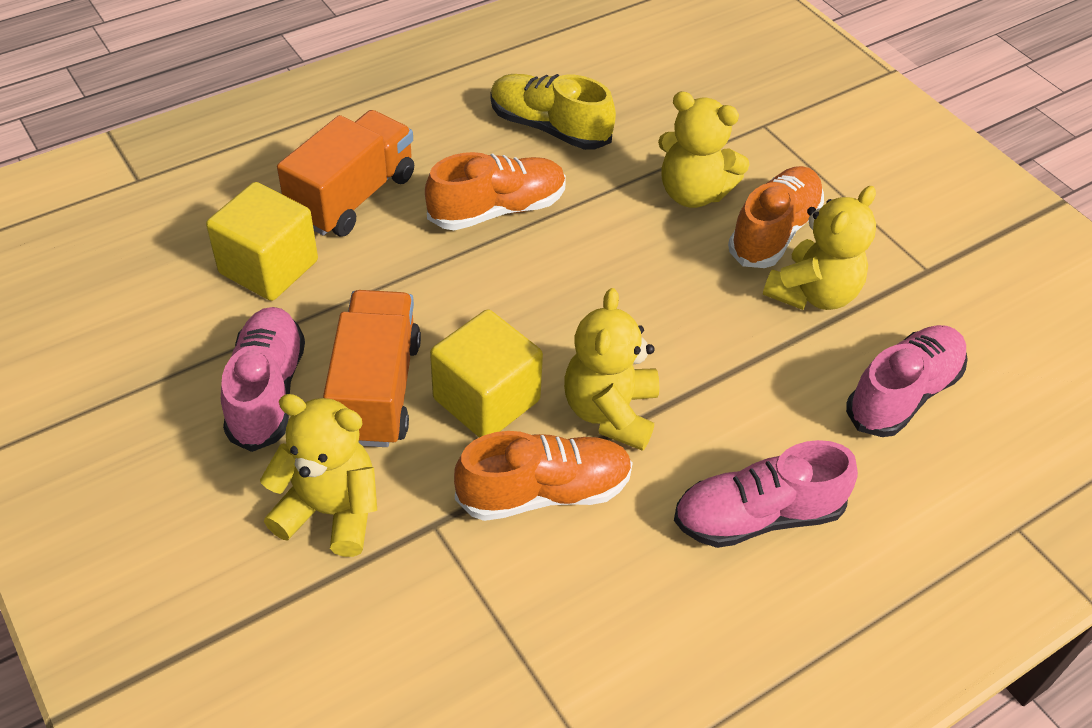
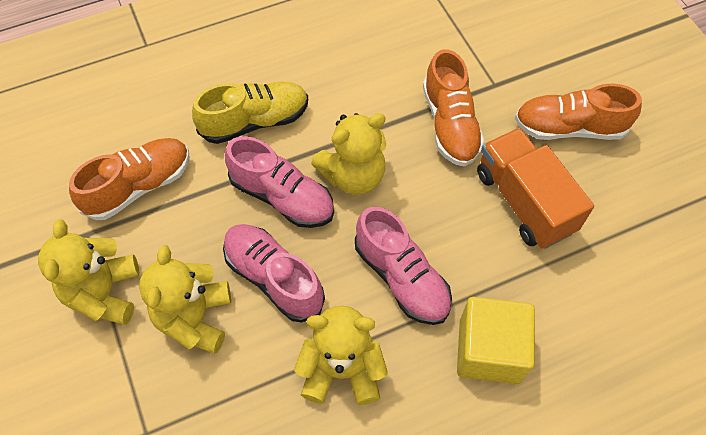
orange truck: [277,110,414,237] [323,290,421,447] = 2 -> [477,128,594,249] = 1
yellow cube: [206,182,318,301] [430,309,543,438] = 2 -> [457,297,535,384] = 1

